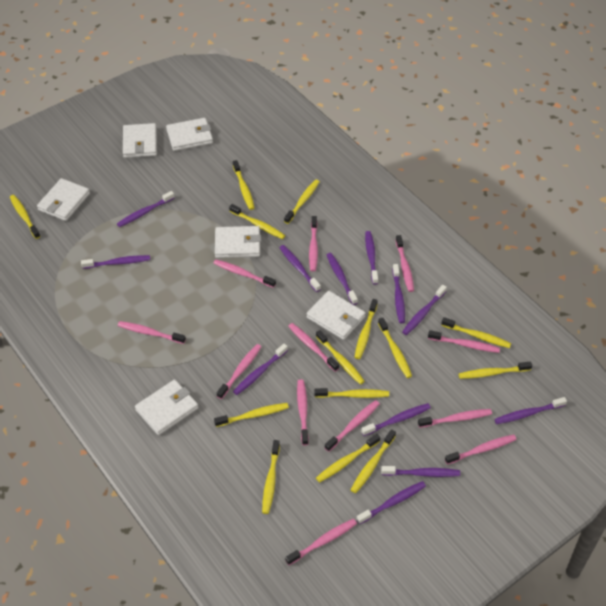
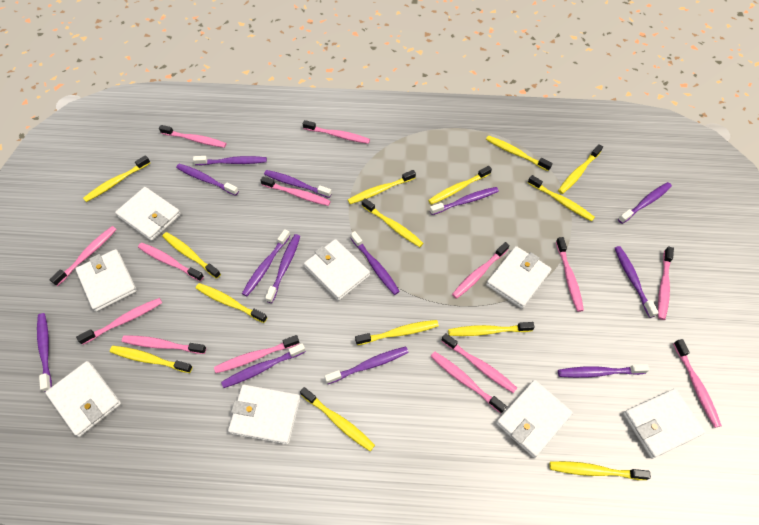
pink toothbrush: [118,321,186,344] [214,259,276,288] [217,344,261,399] [285,519,357,565] [288,323,339,372] [297,379,309,445] [309,216,318,272] [325,400,380,452] [396,235,414,292] [418,409,492,428] [428,330,500,353] [445,435,517,465] = 12 -> [49,226,117,286] [76,298,162,345] [122,335,206,354] [138,243,204,281] [159,125,227,148] [214,335,299,373] [260,177,331,206] [303,120,370,144] [430,352,507,413] [442,333,517,393] [452,242,509,299] [556,237,584,312] [658,246,674,320] [673,339,722,428] = 14
purple toothbrush: [81,255,150,269] [117,191,174,227] [233,344,288,395] [279,245,321,292] [327,253,358,305] [357,481,426,524] [361,403,431,436] [365,231,378,285] [381,466,460,477] [393,264,405,323] [402,285,447,335] [494,397,567,424] = 12 -> [37,313,52,392] [176,164,239,196] [193,156,267,165] [221,343,306,388] [242,229,290,296] [264,170,332,198] [265,234,300,303] [325,347,409,384] [350,231,400,295] [430,187,499,215] [558,364,649,378] [615,246,659,318] [618,182,672,224] = 13
white wallet: [37,178,90,221] [123,123,157,158] [135,379,199,435] [166,118,213,151] [215,226,261,258] [306,291,366,340] = 6 -> [45,361,121,437] [75,249,137,312] [115,187,181,241] [228,385,301,445] [304,239,370,301] [486,246,551,309] [496,380,573,458] [623,389,706,459] = 8

